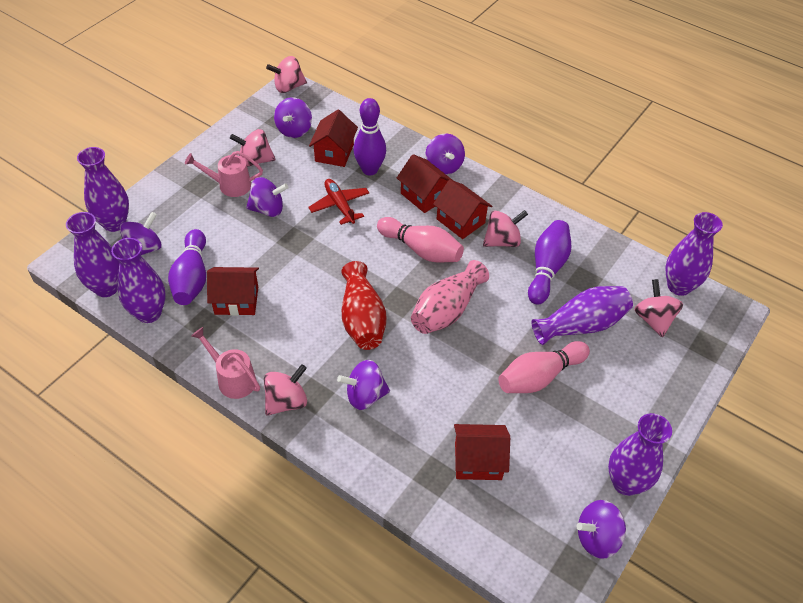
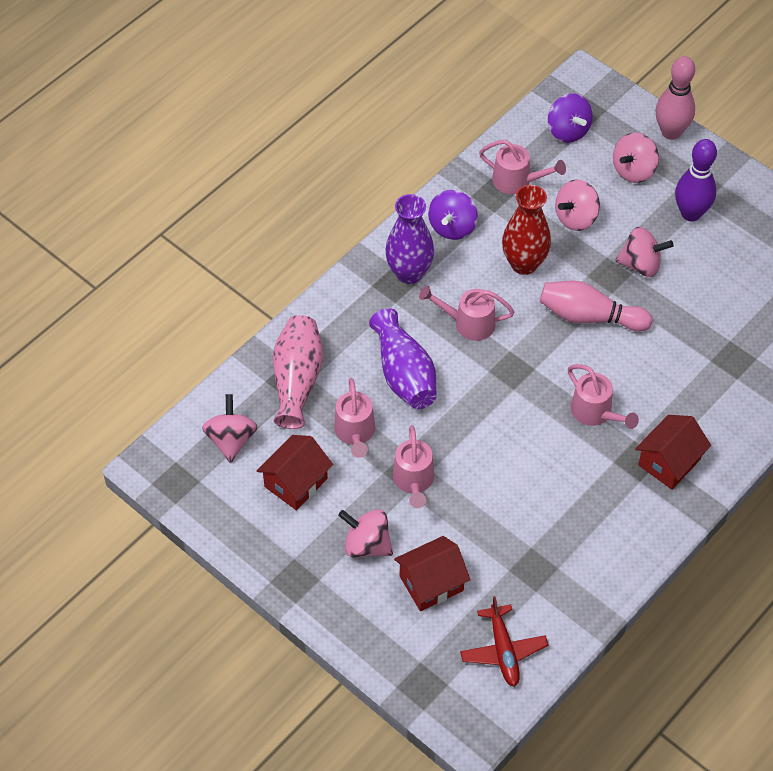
pink watering can: [185,151,263,197] [191,327,260,399] = 2 -> [334,378,375,458] [393,425,434,508] [419,286,514,341] [479,140,566,194] [568,364,639,429] = 5
purple bowling pin: [168,229,206,305] [353,98,386,175] [528,220,571,305] = 3 -> [675,139,717,221] = 1
purple spinning top: [120,212,162,255] [246,177,289,217] [274,97,312,138] [337,360,390,410] [425,134,465,175] [576,500,626,559] = 6 -> [428,190,478,240] [548,93,593,143] = 2
purple vase: [66,212,120,297] [77,147,129,232] [111,238,166,323] [531,286,633,345] [608,413,672,496] [665,212,723,296] = 6 -> [369,308,437,409] [385,194,434,284] = 2
red house: [207,267,259,316] [309,110,358,167] [397,154,452,213] [433,180,492,239] [454,424,510,480] = 5 -> [256,435,333,510] [394,536,470,611] [635,415,711,490] = 3

